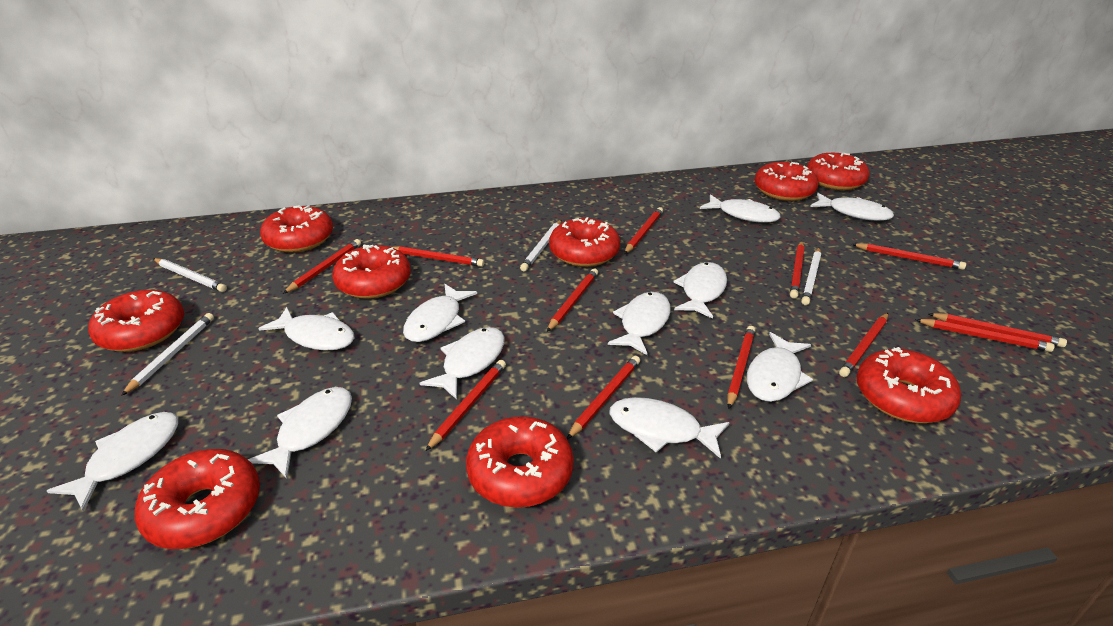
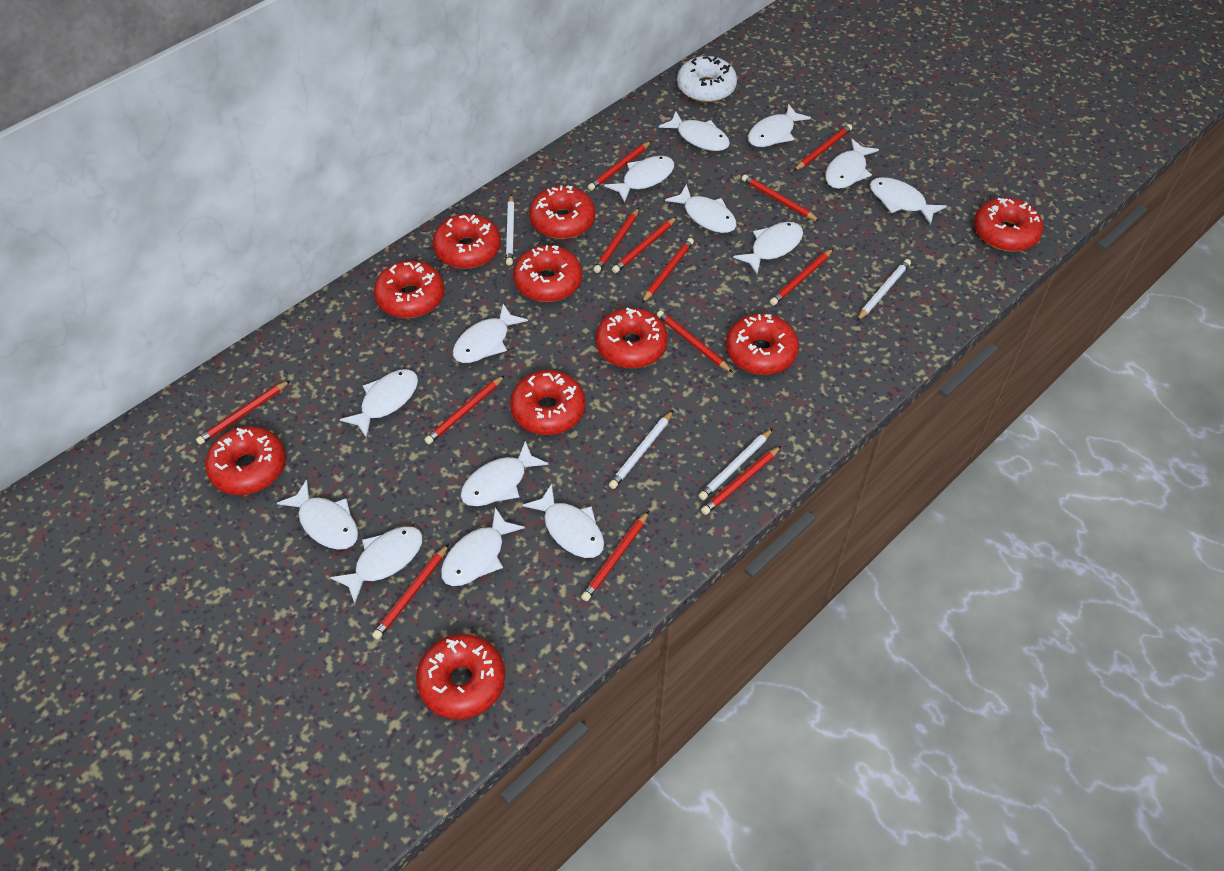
red donut: [88,290,184,352] [135,449,260,549] [260,205,333,253] [332,245,411,299] [466,416,574,508] [549,217,620,267] [754,162,819,201] [807,153,870,190] [857,347,961,423] = 9 -> [205,426,286,495] [374,261,444,318] [416,634,505,719] [433,214,501,269] [510,370,586,435] [513,245,582,302] [529,185,595,239] [595,308,668,368] [726,314,799,375] [974,198,1043,252] = 10
red pencil: [283,239,361,294] [393,246,484,267] [426,360,506,451] [547,269,598,332] [567,356,640,439] [624,207,663,254] [727,326,756,409] [790,241,805,298] [839,313,888,377] [852,243,966,270] [915,319,1055,352] [928,313,1067,347] = 12 -> [196,380,290,445] [372,544,449,640] [424,375,505,444] [581,511,649,601] [588,141,651,191] [593,208,639,273] [612,217,677,273] [642,238,694,303] [657,310,733,373] [701,446,781,515] [742,175,820,221] [770,249,833,306] [794,124,853,171] = 13
white donut: none = 0 -> [677,56,737,102] = 1
white fish: [47,412,178,512] [248,387,352,479] [258,307,354,351] [403,284,477,342] [420,327,505,400] [608,292,671,355] [609,397,730,459] [673,262,727,319] [700,194,781,223] [747,332,813,402] [810,193,894,221] = 11 -> [277,480,358,550] [330,526,423,604] [340,369,418,439] [441,507,525,586] [453,304,528,363] [460,441,549,506] [522,484,604,558] [604,156,674,203] [659,111,730,151] [665,184,737,233] [733,222,803,274] [748,104,811,147] [825,139,879,189] [870,177,946,225] = 14

